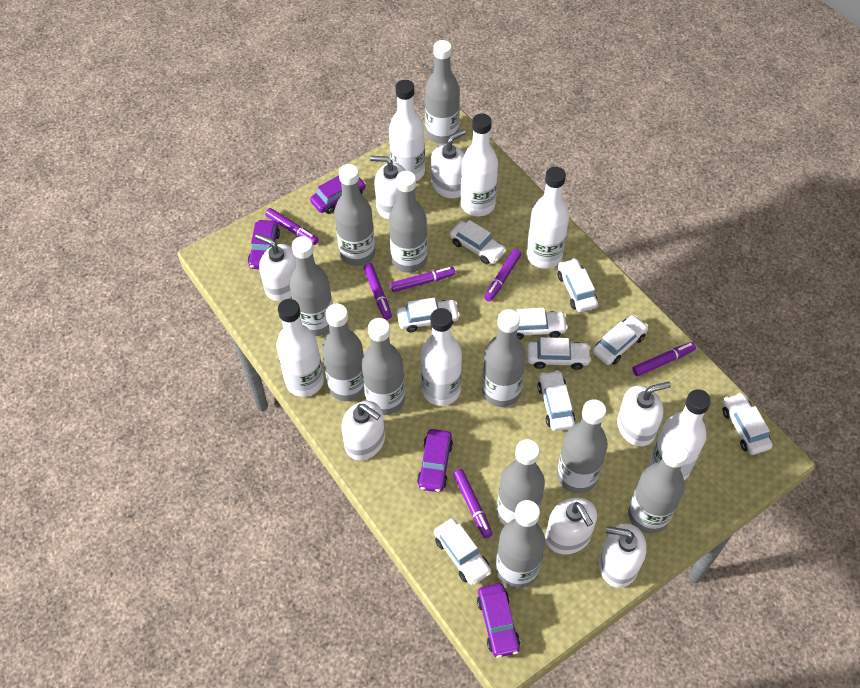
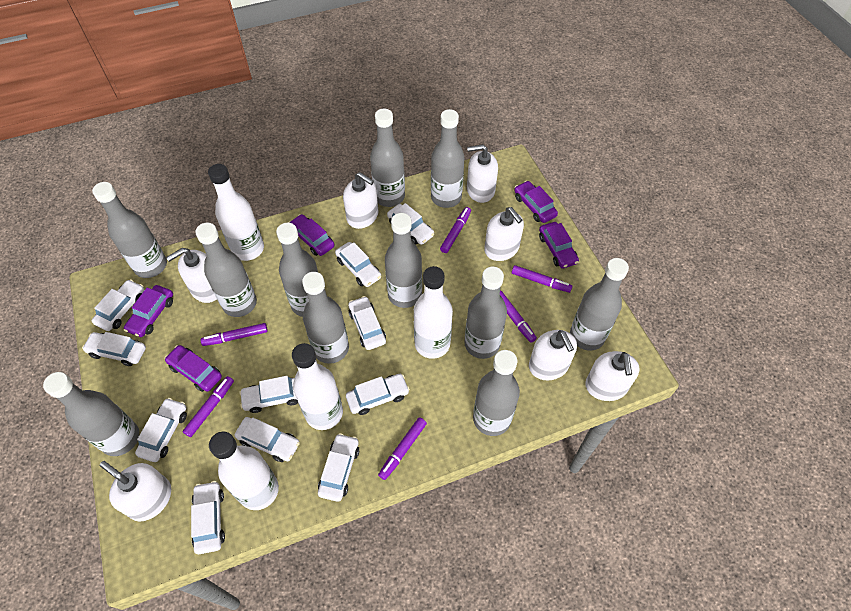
purple car: [248,220,280,269] [310,175,366,214] [417,429,453,492] [477,583,520,658] = 4 -> [124,285,173,337] [165,345,222,392] [288,214,335,256] [514,181,558,223] [539,222,579,268] = 5
white bottle: [276,299,324,397] [389,80,425,181] [421,308,462,406] [461,113,498,216] [527,167,569,269] [650,389,711,480] = 6 -> [208,164,264,261] [209,432,279,510] [292,343,343,430] [414,266,453,359] = 4
white car: [397,298,460,332] [434,518,491,585] [450,220,507,264] [516,308,568,340] [527,337,591,370] [537,370,575,431] [558,258,598,312] [593,315,648,365] [722,392,773,455] = 9 -> [82,332,146,366] [92,279,144,331] [135,398,187,462] [191,481,225,554] [235,417,300,462] [239,376,298,413] [318,433,359,502] [335,242,381,287] [346,374,410,415] [348,296,386,350] [387,203,435,245] = 11

